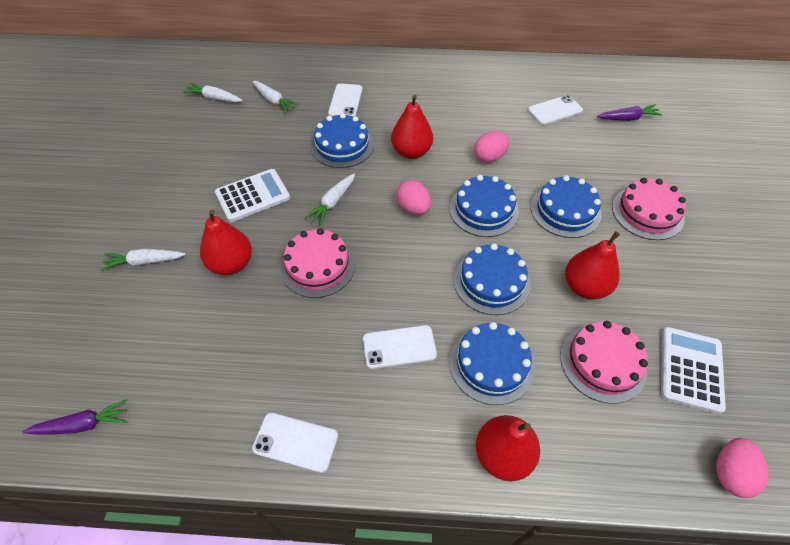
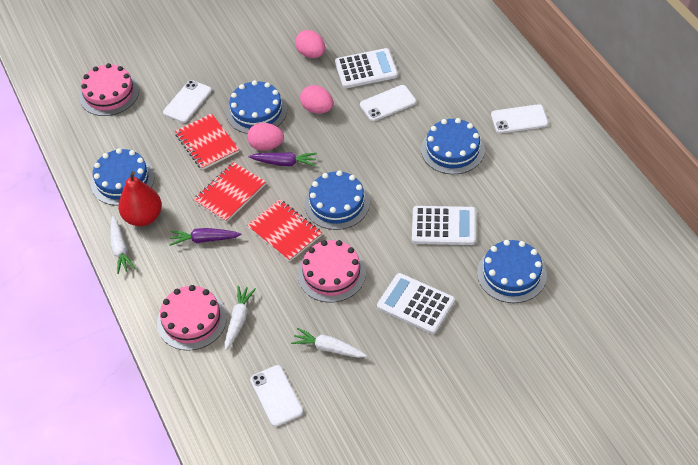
red notebook: none = 0 -> [175,113,239,170] [193,162,266,223] [247,199,322,262] = 3
red pear: [200,210,252,275] [391,95,433,159] [476,415,540,481] [565,231,620,299] = 4 -> [118,171,162,226] = 1
white calculator: [215,169,290,222] [661,327,726,414] = 2 -> [335,48,398,88] [377,273,455,334] [412,206,476,245] = 3
white carrot: [101,249,186,271] [183,83,243,102] [252,81,299,113] [305,173,355,225] = 4 -> [110,216,136,274] [225,285,256,351] [291,328,367,358] = 3

